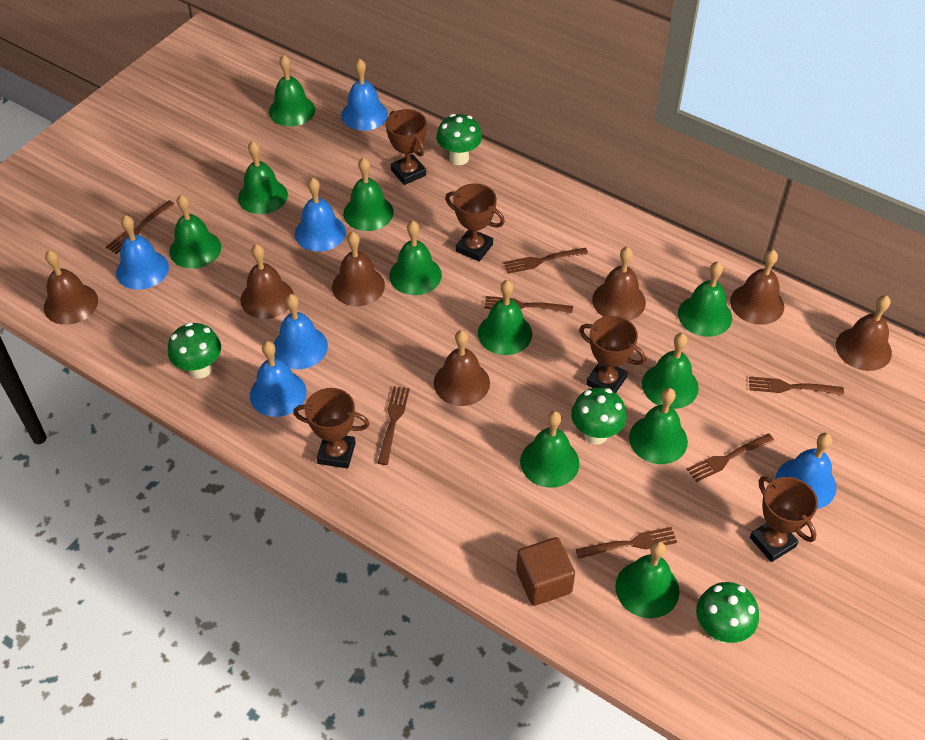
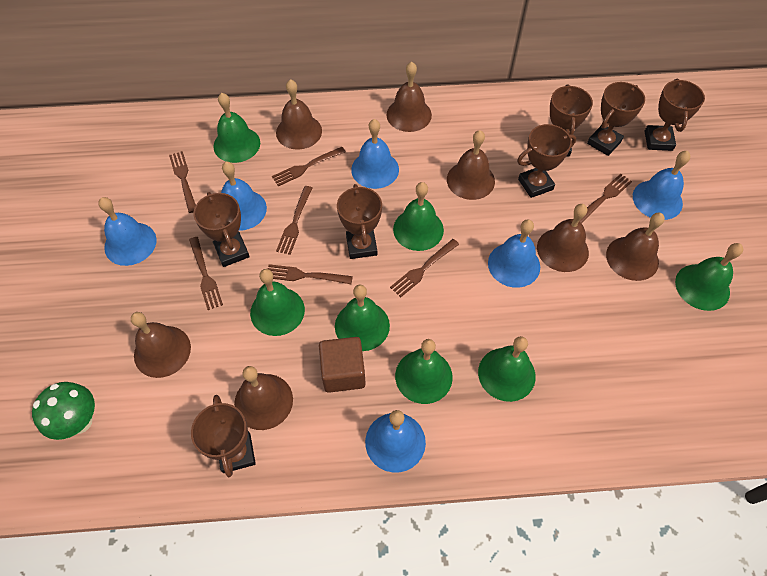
brown trophy: [293,388,370,469] [386,109,427,185] [445,183,505,262] [579,316,646,393] [750,476,818,562] = 5 -> [191,395,256,477] [193,192,250,267] [337,184,382,259] [517,124,576,198] [550,84,593,157] [587,82,645,156] [645,79,705,151] = 7
green bell: [169,194,221,269] [238,141,288,214] [269,55,315,127] [343,157,394,231] [389,221,442,295] [478,280,532,355] [520,411,579,488] [615,541,680,618] [629,388,688,464] [642,333,699,409] [678,261,732,337] = 11 -> [214,93,260,163] [250,269,305,336] [335,285,390,351] [393,182,444,251] [395,339,453,404] [478,336,536,402] [675,243,743,311] = 7
green mushroom: [168,322,221,379] [436,114,482,165] [571,388,627,444] [696,582,759,643] = 4 -> [32,382,95,440] = 1

